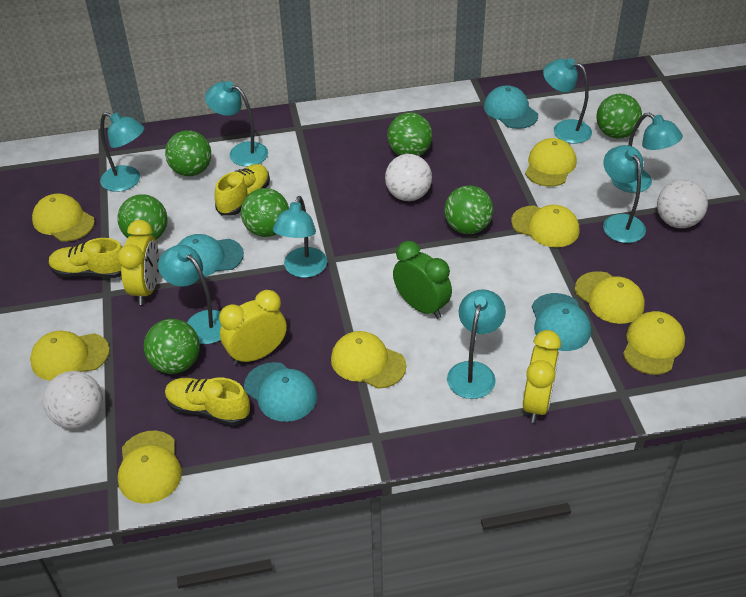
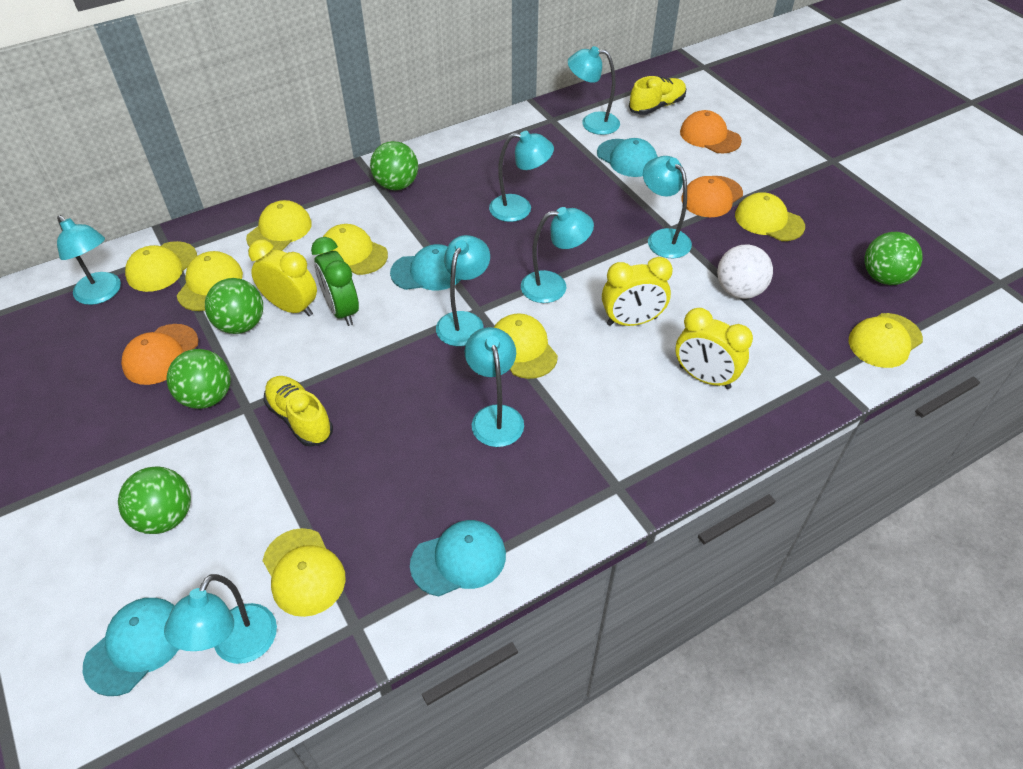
green ball: [117,194,168,240] [144,319,200,374] [165,130,211,176] [241,188,289,237] [387,113,432,156] [444,185,493,234] [596,94,642,139] = 7 -> [118,466,191,534] [166,349,231,409] [205,278,263,334] [370,141,418,190] [865,232,923,285] = 5
orange cap: none = 0 -> [121,324,198,385] [680,110,742,153] [681,176,743,217] = 3
white ball: [43,371,103,429] [385,154,432,201] [657,179,708,228] = 3 -> [717,245,773,299] = 1
yellow shoe: [49,238,122,278] [165,378,250,426] [215,164,270,216] = 3 -> [264,376,333,447] [629,76,686,115] = 2

